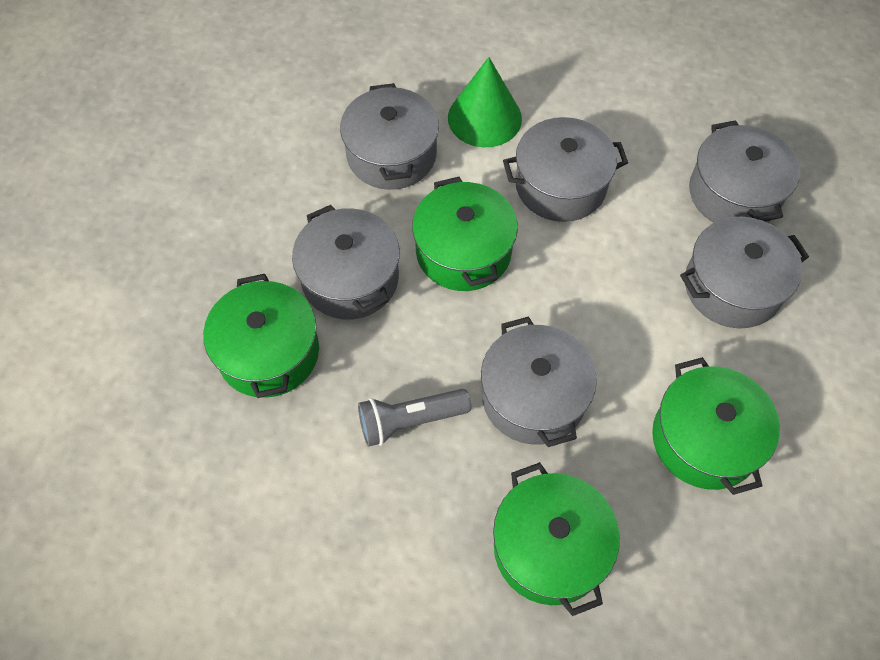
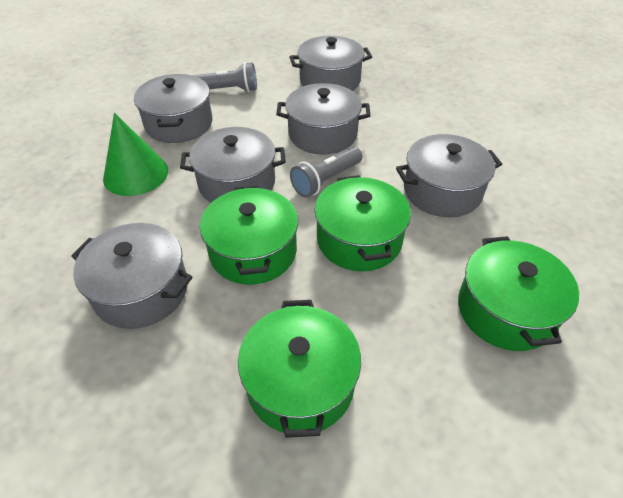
grey flashlight: [358,389,471,447] = 1 -> [192,62,257,92] [290,147,362,198] = 2

